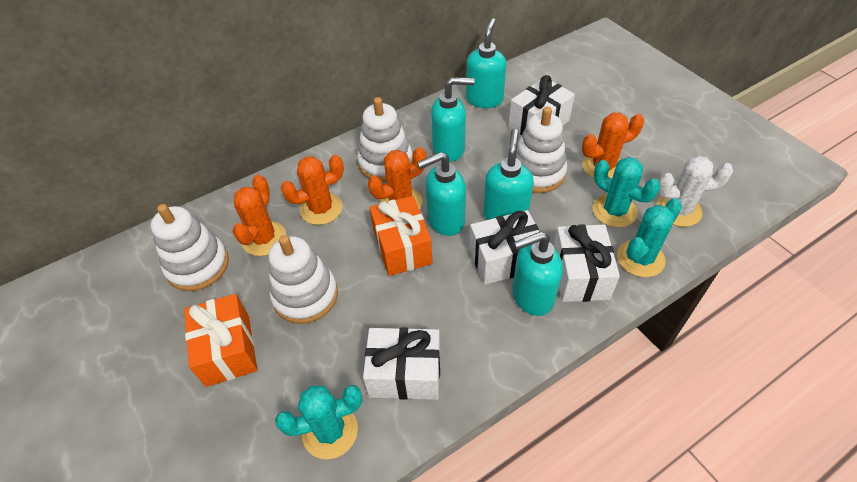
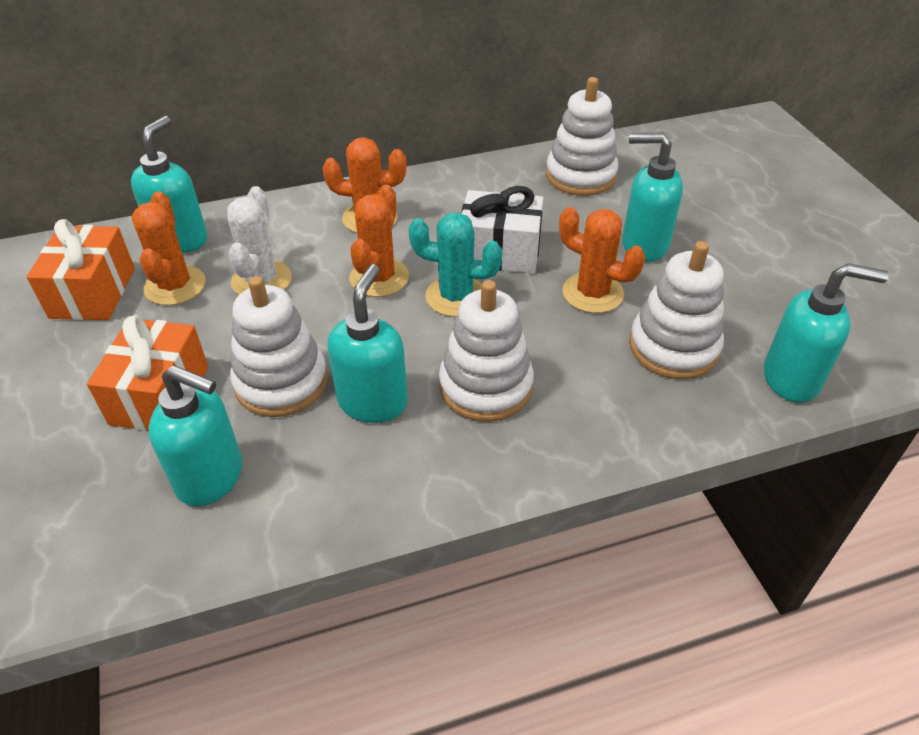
turquoise cactus: [275,385,362,459] [593,157,660,228] [617,198,682,277] = 3 -> [409,212,503,317] = 1
white gift: [363,327,440,400] [469,210,539,285] [509,75,575,135] [553,224,620,302] = 4 -> [462,186,543,273] = 1

